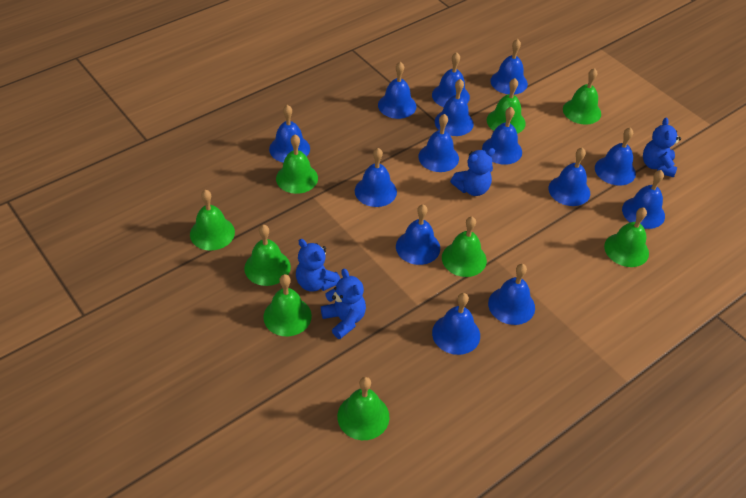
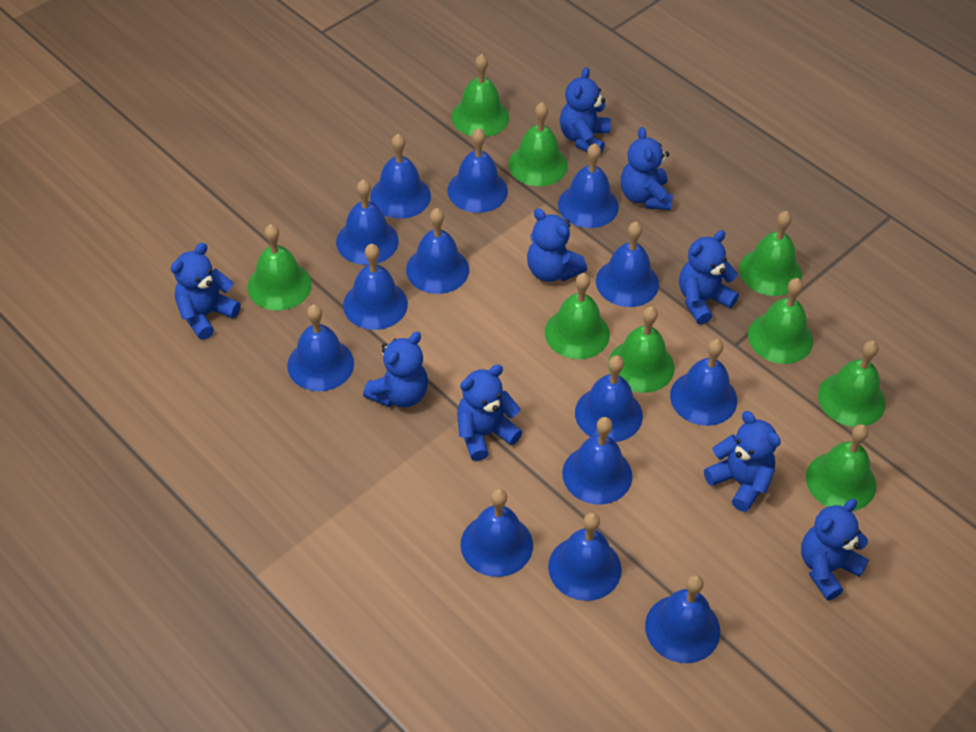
blue teddy bear: [296,239,340,292] [321,269,366,339] [450,148,495,196] [643,117,681,177] = 4 -> [171,243,241,340] [363,332,428,407] [457,365,522,461] [527,208,587,282] [560,67,611,153] [621,127,673,210] [679,230,739,325] [704,411,781,512] [801,499,869,600] = 9

